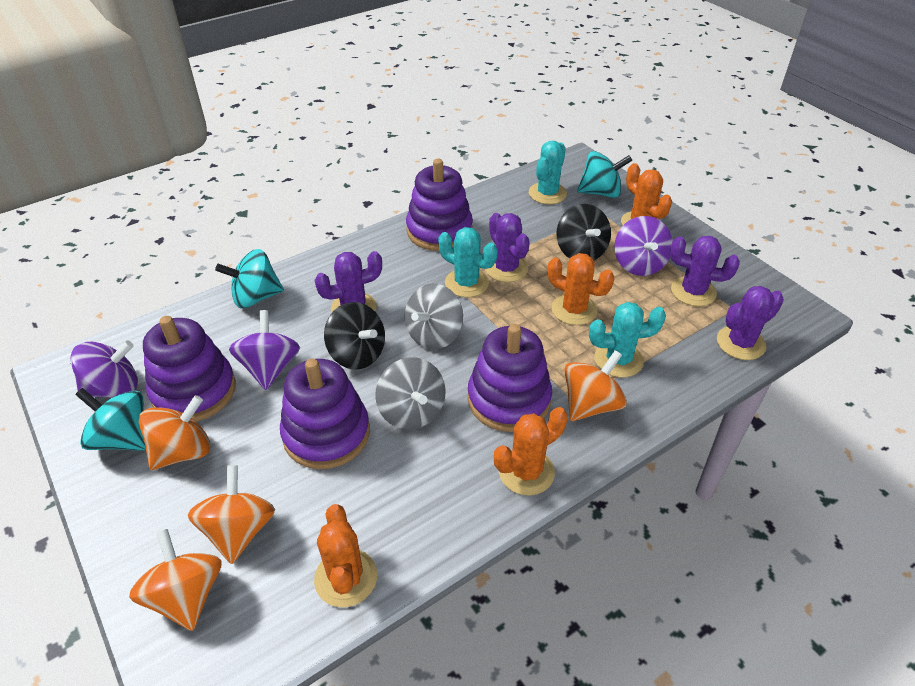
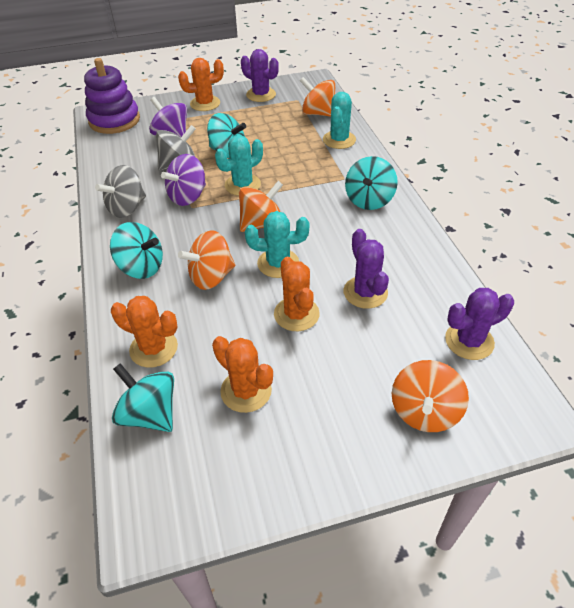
black spinning top: [324,302,385,369] [556,204,611,260] = 2 -> none = 0
purple cactus: [315,251,382,313] [485,213,530,282] [670,236,740,306] [717,286,784,360] = 4 -> [241,49,279,102] [344,229,389,309] [445,288,514,360] = 3
purple spinning top: [70,340,138,398] [229,310,300,390] [614,216,673,276] = 3 -> [149,97,187,137] [161,154,206,206] = 2
purple stacking toy: [143,316,236,422] [280,359,370,469] [406,159,473,251] [467,324,552,432] = 4 -> [84,58,140,134] = 1
turquoise spinning top: [75,388,146,451] [215,249,284,308] [577,151,632,198] = 3 -> [110,222,163,279] [112,363,174,432] [207,113,246,159] [345,156,398,210] = 4

